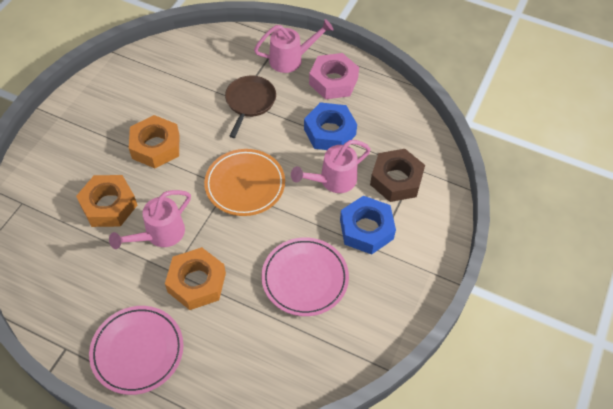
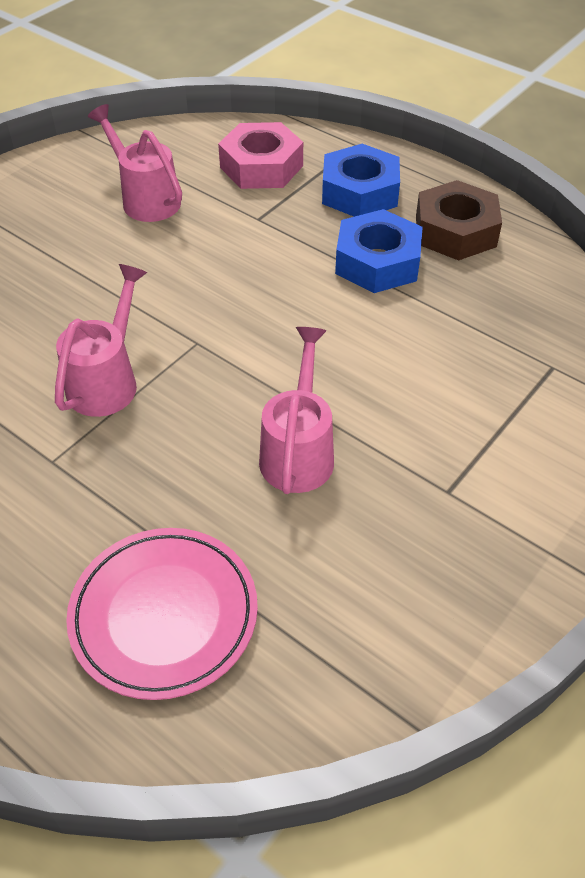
brown pan: [225,76,276,138] = 1 -> none = 0
orange nut: [76,175,137,227] [129,115,179,168] [165,247,226,310] = 3 -> none = 0
orange plate: [204,149,285,216] = 1 -> none = 0
pink plate: [89,306,183,395] [262,237,349,316] = 2 -> [66,528,258,700] = 1

